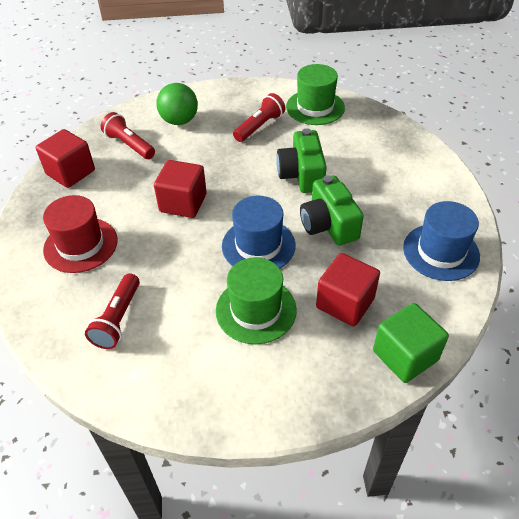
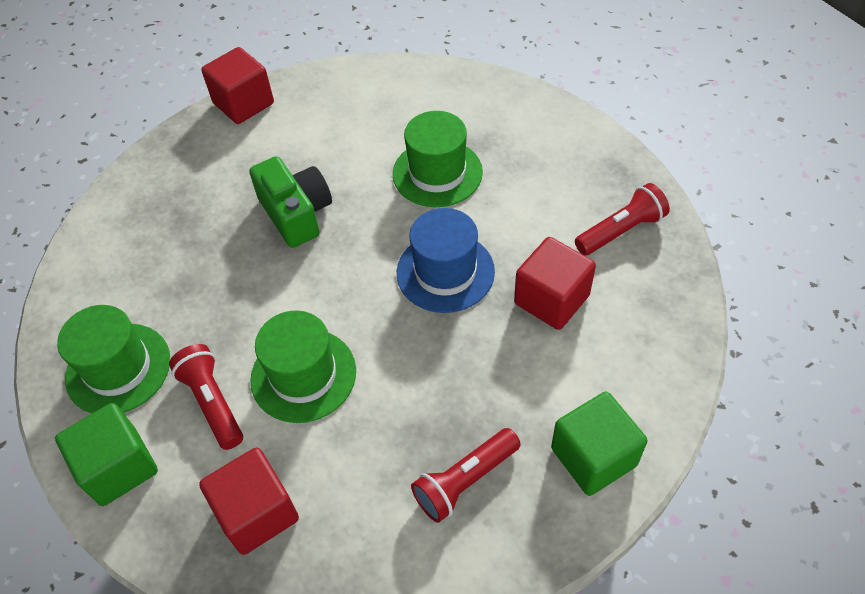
blue hat: [222,196,295,269] [403,201,480,281] = 2 -> [397,208,495,313] = 1
green ball: [156,83,198,125] = 1 -> none = 0
green camera: [276,128,327,193] [300,175,364,245] = 2 -> [249,156,332,248] = 1
green cube: [373,303,449,383] = 1 -> [55,403,158,506] [551,392,647,496] = 2
green hat: [216,257,297,344] [286,64,345,125] = 2 -> [57,305,170,413] [250,310,356,423] [393,111,483,207] = 3
red hat: [43,195,118,273] = 1 -> none = 0

